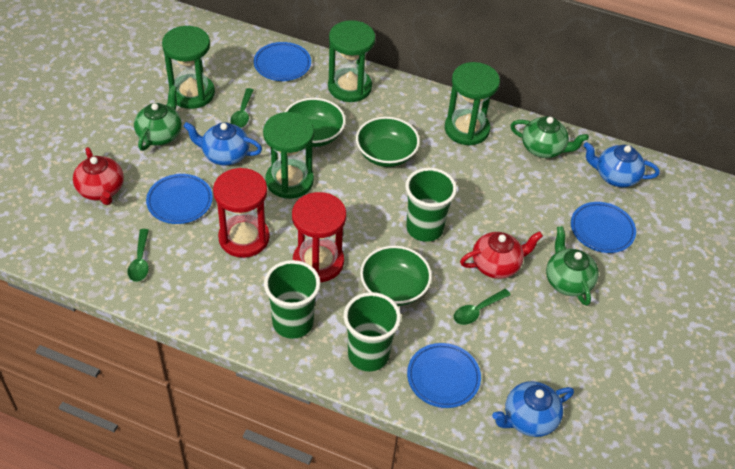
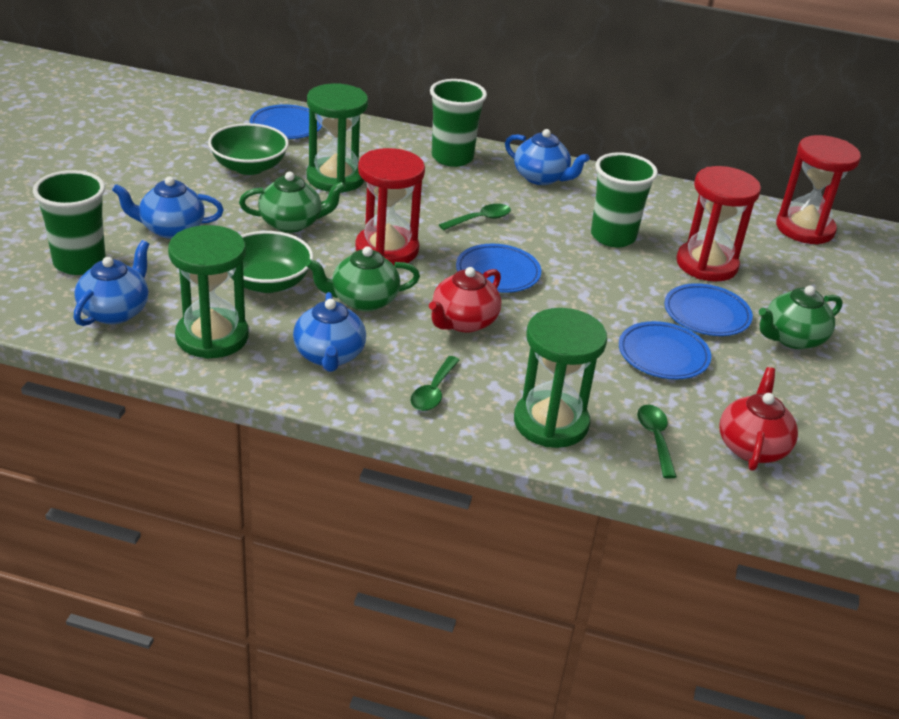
blue teapot: [183,122,262,166] [492,381,574,437] [584,142,660,187] = 3 -> [73,240,149,326] [112,176,224,239] [293,292,366,372] [505,129,590,185] = 4
green bowl: [285,98,346,147] [356,117,420,167] [360,246,432,306] = 3 -> [208,123,289,175] [231,231,313,293] = 2
green hourglass: [162,26,215,109] [263,112,314,199] [328,20,375,102] [445,62,500,146] = 4 -> [168,225,249,359] [307,83,368,193] [514,308,607,448] = 3
red hourglass: [213,168,270,258] [292,192,346,282] = 2 -> [355,148,425,265] [676,166,761,281] [776,135,861,244] = 3

